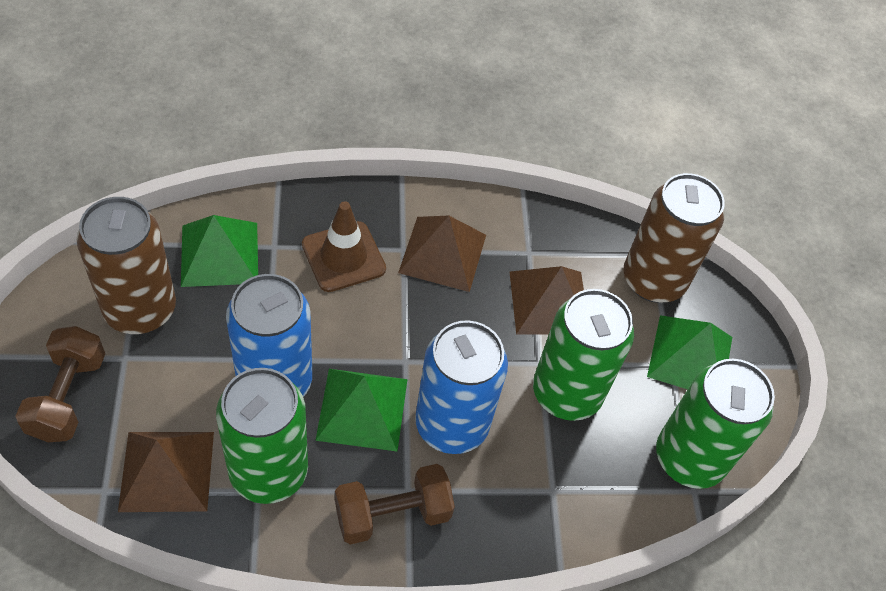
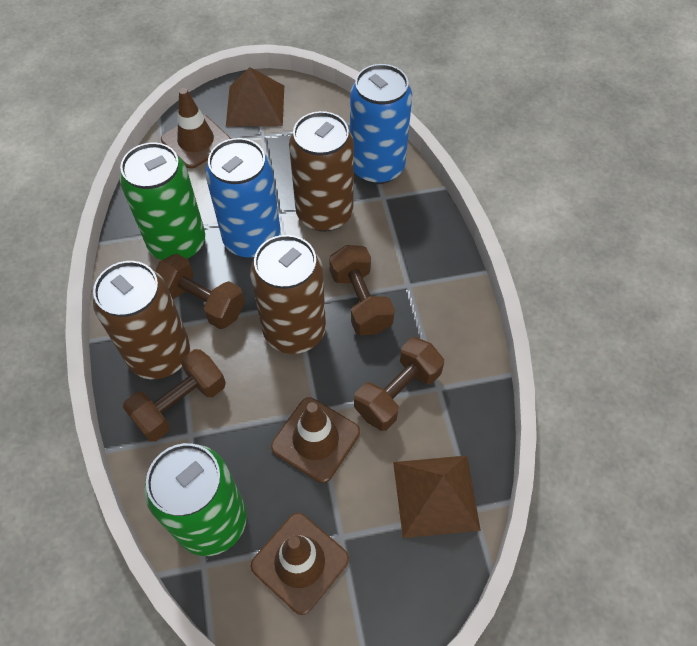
brown can: [77,197,176,334] [623,173,725,303] = 2 -> [93,261,190,379] [250,235,326,354] [289,111,354,232] = 3
brown dumbbell: [16,326,105,442] [335,464,455,545] = 2 -> [123,349,226,442] [155,254,245,329] [329,245,395,335] [354,337,444,431] = 4
brown pyramid: [118,432,214,512] [398,215,486,292] [510,266,584,335] = 3 -> [226,67,284,127] [393,456,481,538] = 2
brown traffic cone: [302,201,386,292] = 1 -> [161,88,231,169] [251,513,349,615] [271,397,360,483] = 3
green can: [216,368,308,504] [533,289,634,421] [656,359,775,489] = 3 -> [120,142,205,260] [144,443,247,556] = 2
green pyramid: [181,215,258,287] [315,369,408,452] [647,315,732,389] = 3 -> none = 0

